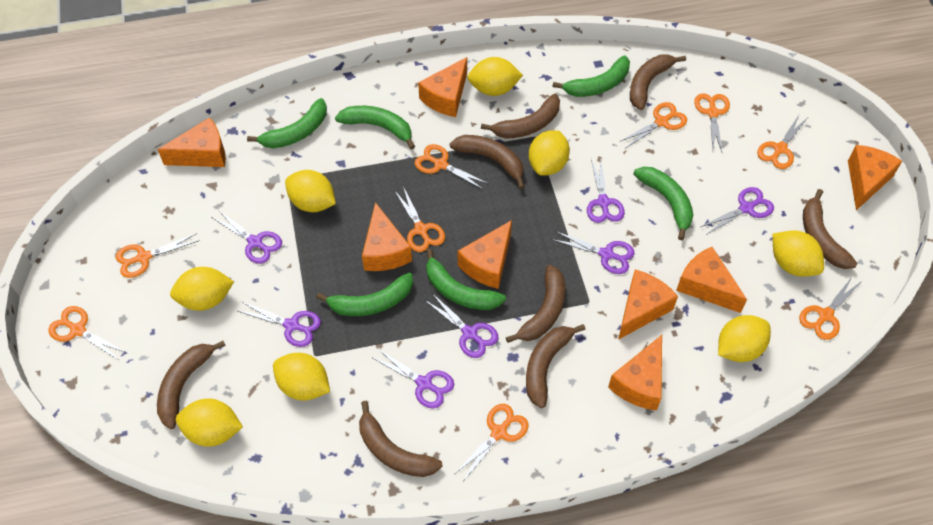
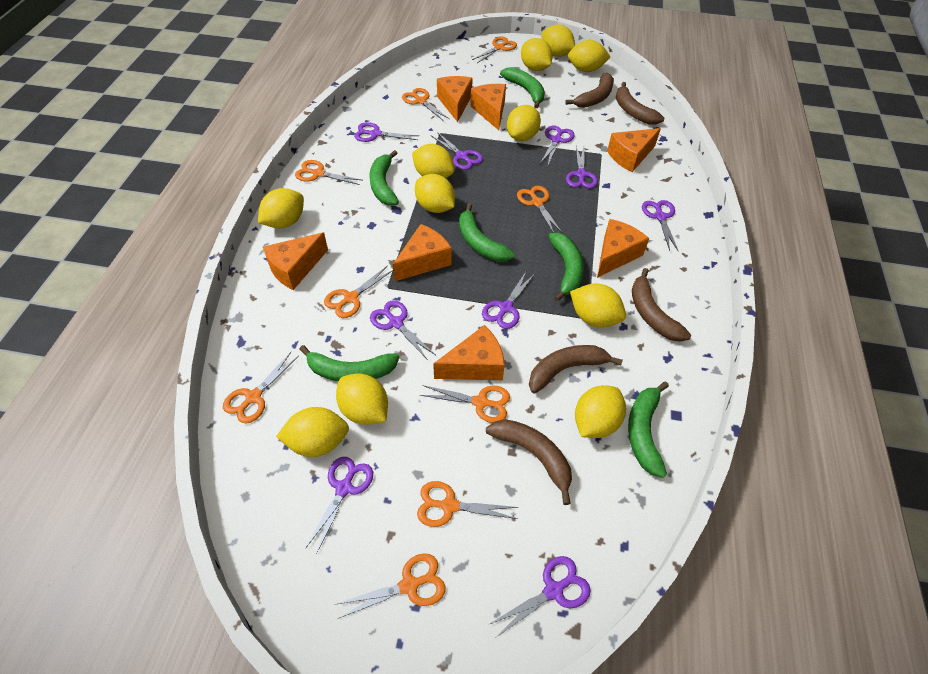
brown banana: [157,341,226,429] [359,401,443,477] [450,135,525,189] [481,94,560,139] [506,265,565,343] [526,324,586,408] [630,54,686,110] [803,189,857,269] = 8 -> [486,419,572,505] [529,345,623,393] [565,73,614,108] [616,82,665,125] [632,268,691,342] = 5
orange cheese: [158,117,226,167] [362,202,412,271] [418,57,467,117] [458,220,512,289] [608,335,662,411] [618,269,678,340] [676,247,747,313] [848,145,902,210] = 8 -> [263,232,328,290] [393,224,452,281] [433,325,505,380] [437,76,473,122] [470,84,506,130] [597,219,649,278] [607,128,661,172] = 7
purple scissors: [211,210,282,264] [238,302,321,347] [371,349,454,408] [425,293,498,358] [552,231,635,274] [587,159,625,223] [701,187,774,235] = 7 -> [305,457,373,553] [354,122,419,142] [370,300,435,359] [432,132,483,170] [482,270,534,329] [488,556,591,637] [541,126,575,165] [566,146,598,189] [642,200,679,252] = 9
yellow lemon: [170,267,234,311] [176,398,243,447] [273,353,330,401] [285,170,336,212] [467,57,523,96] [529,130,570,176] [718,315,771,362] [772,230,824,277] = 8 -> [258,188,304,228] [276,407,349,457] [336,373,388,425] [412,144,454,178] [415,174,455,213] [507,105,541,141] [521,38,553,71] [542,24,575,57] [568,40,610,72] [570,284,626,327] [575,385,626,438] = 11

